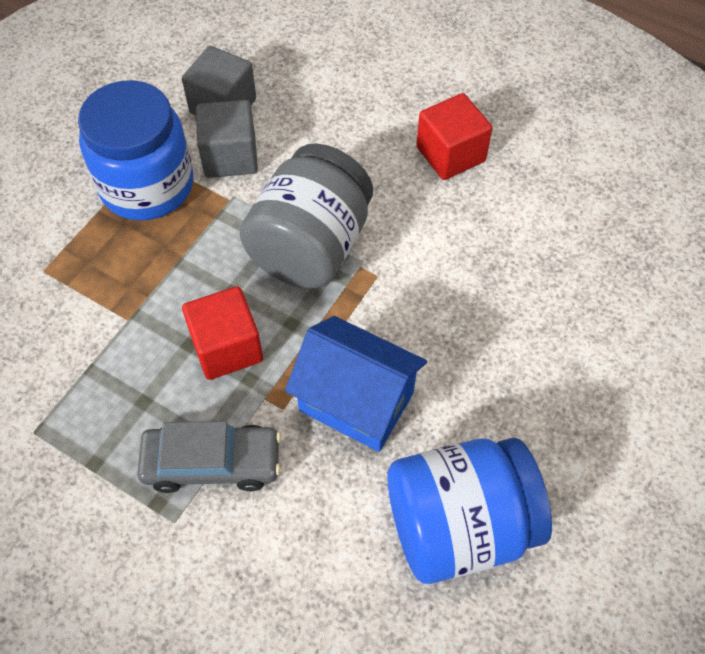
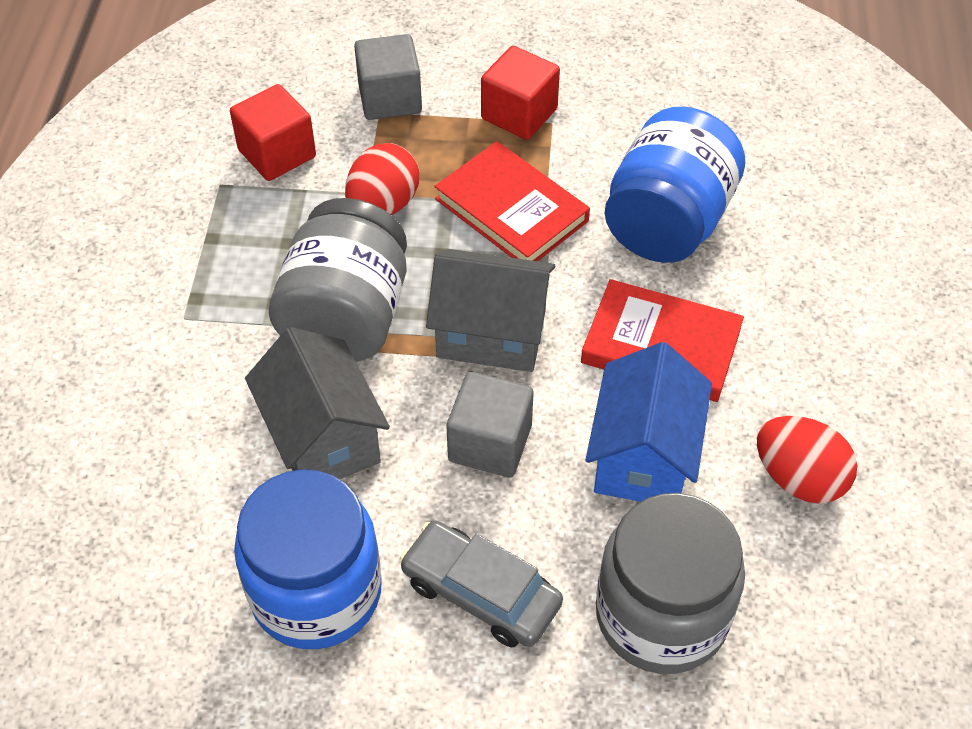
grey house: none = 0 -> [245,327,390,479] [426,249,555,372] = 2
grey jar: [240,144,373,289] = 1 -> [269,198,407,362] [596,493,745,674] = 2
red book: none = 0 -> [435,141,590,261] [581,279,744,402] = 2
red egg: none = 0 -> [345,143,419,215] [757,416,857,504] = 2

